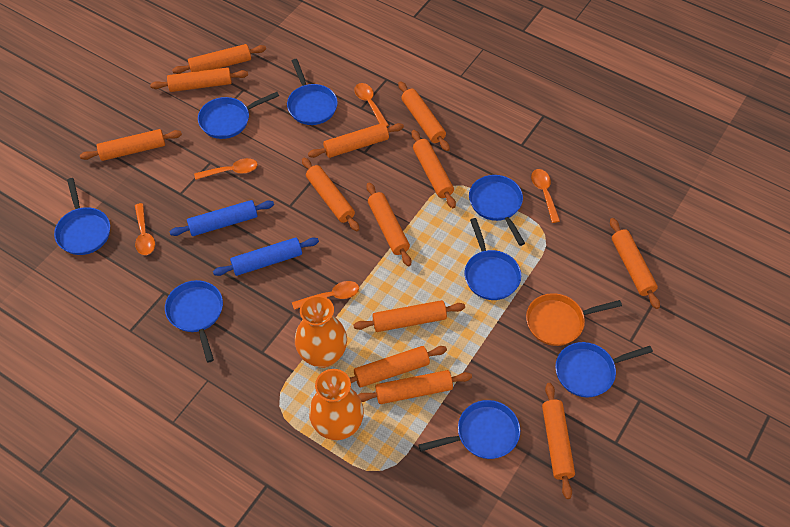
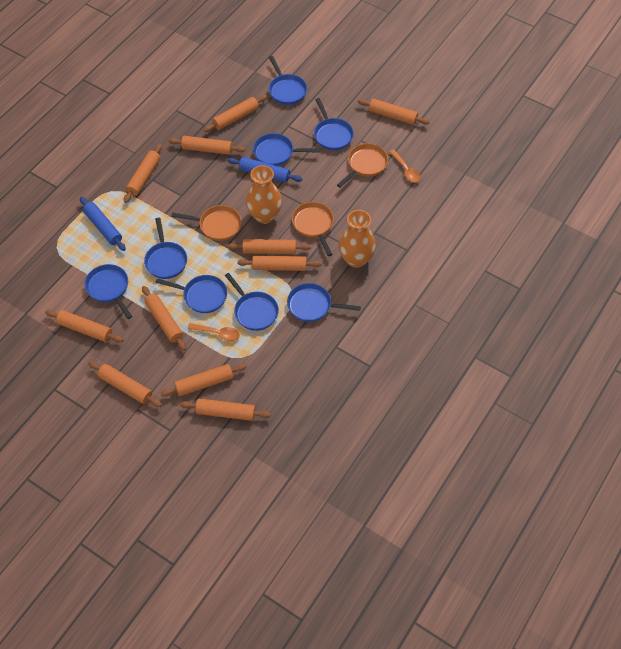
orange pan: [526,293,622,346] = 1 -> [171,205,242,241] [292,202,334,256] [337,143,388,188] = 3
orange rolling pin: [80,129,182,161] [150,67,248,92] [172,44,266,74] [302,158,359,231] [308,123,404,158] [350,346,447,388] [353,300,465,332] [358,370,472,404] [366,182,411,266] [398,81,450,151] [412,130,456,208] [542,383,575,499] [610,218,660,309] = 13 -> [45,310,123,343] [88,361,162,407] [124,144,162,203] [142,286,186,351] [160,364,247,397] [169,136,245,155] [180,398,271,421] [203,95,267,132] [228,239,311,254] [237,255,321,271] [358,99,430,125] = 11
orange spoon: [135,203,155,255] [194,158,258,180] [292,281,359,310] [354,83,389,127] [531,169,560,223] = 5 -> [188,323,240,341] [389,150,420,183] = 2

